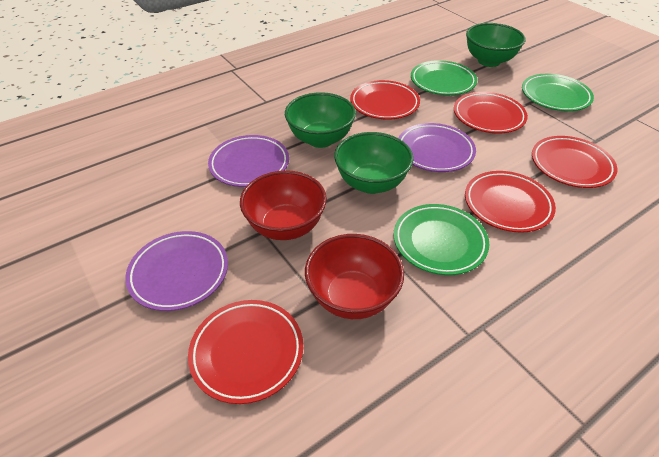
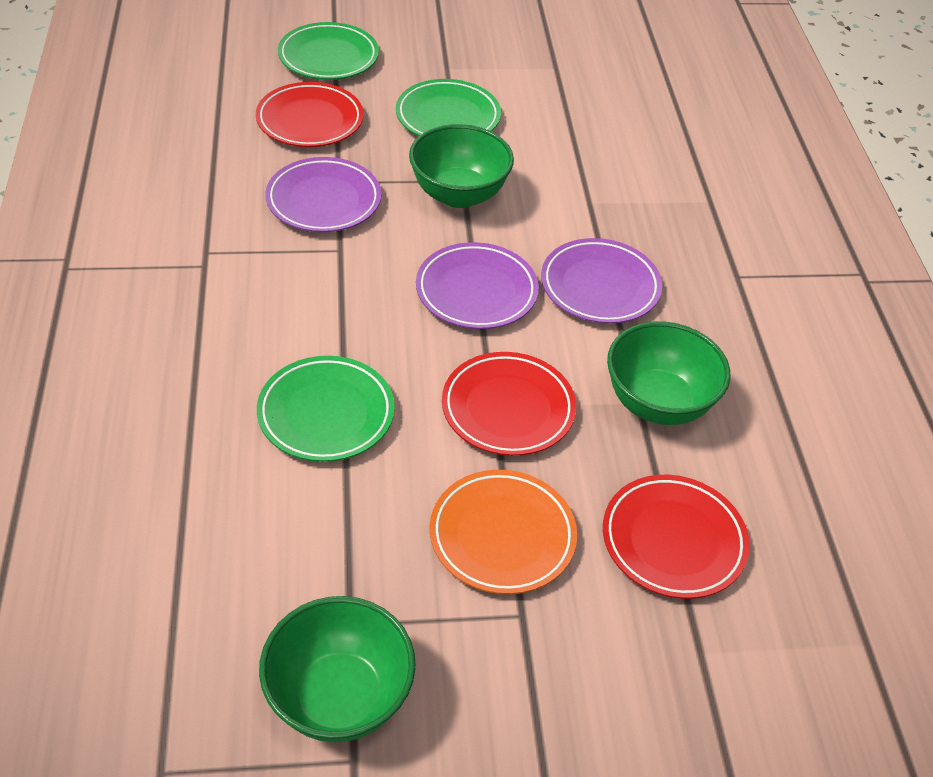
orange plate: none = 0 -> [430,470,577,595] = 1
red bowl: [240,170,327,240] [305,234,404,319] = 2 -> none = 0
red plate: [188,300,303,404] [350,80,420,119] [454,92,528,133] [465,171,556,233] [532,136,617,188] = 5 -> [256,82,364,147] [442,352,576,456] [603,475,750,599] = 3

